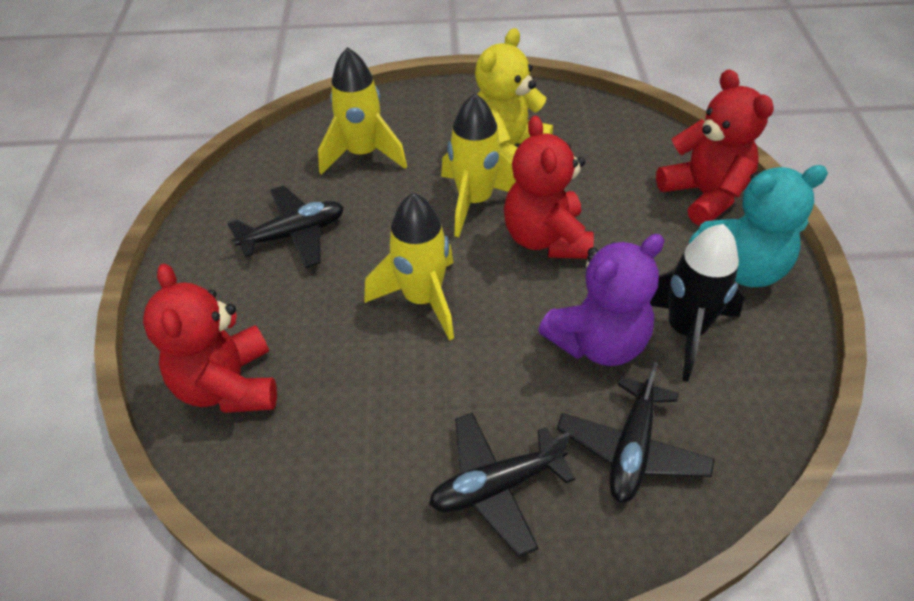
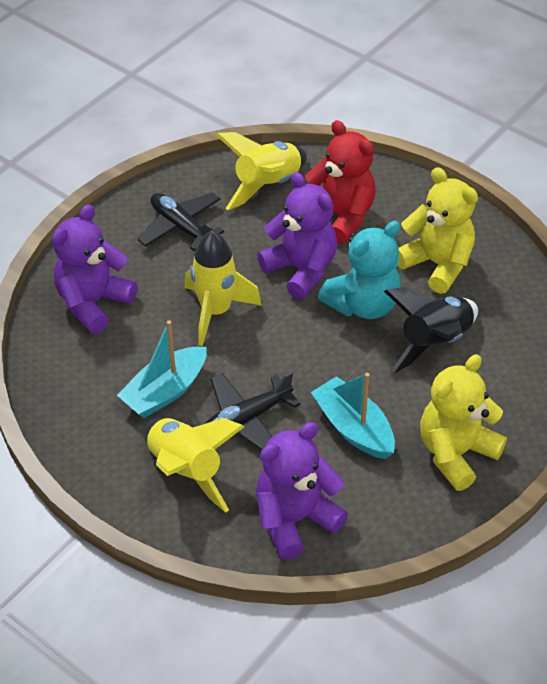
black plane: [227,186,344,268] [429,413,575,557] [557,362,715,503] = 3 -> [137,192,224,251] [205,372,300,450] = 2
purple teddy bear: [538,234,664,366] = 1 -> [52,204,137,333] [256,422,348,559] [257,172,337,299] = 3
red teddy bear: [143,264,277,413] [504,115,594,259] [656,69,774,226] = 3 -> [305,120,376,244] = 1
turquoise boat: none = 0 -> [117,320,207,418] [311,373,395,459] = 2
yellow teddy bear: [475,28,553,162] = 1 -> [398,167,478,294] [420,354,507,491] = 2

